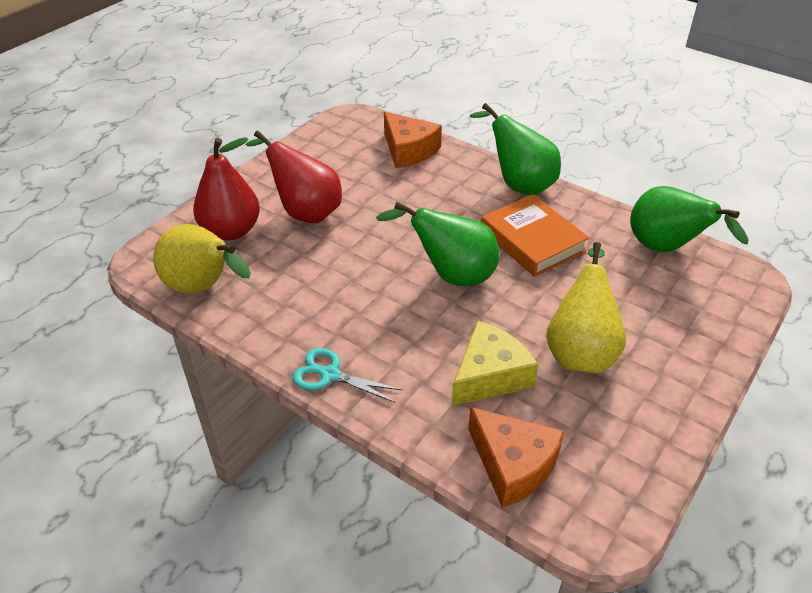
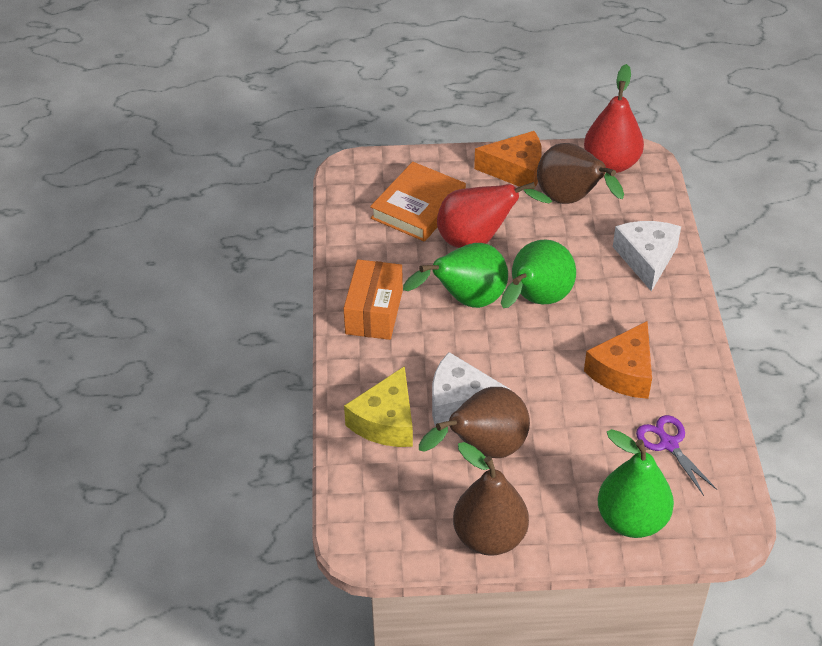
brown pear: none = 0 -> [419,387,530,458] [453,442,529,556] [537,143,624,204] = 3
orange box: none = 0 -> [343,259,403,340] = 1
purple scissors: none = 0 -> [636,415,717,496] = 1
turquoise scissors: [292,348,402,402] = 1 -> none = 0
white cheese: none = 0 -> [432,352,511,426] [613,221,681,291] = 2
yellow pear: [153,224,251,294] [546,242,626,374] = 2 -> none = 0

